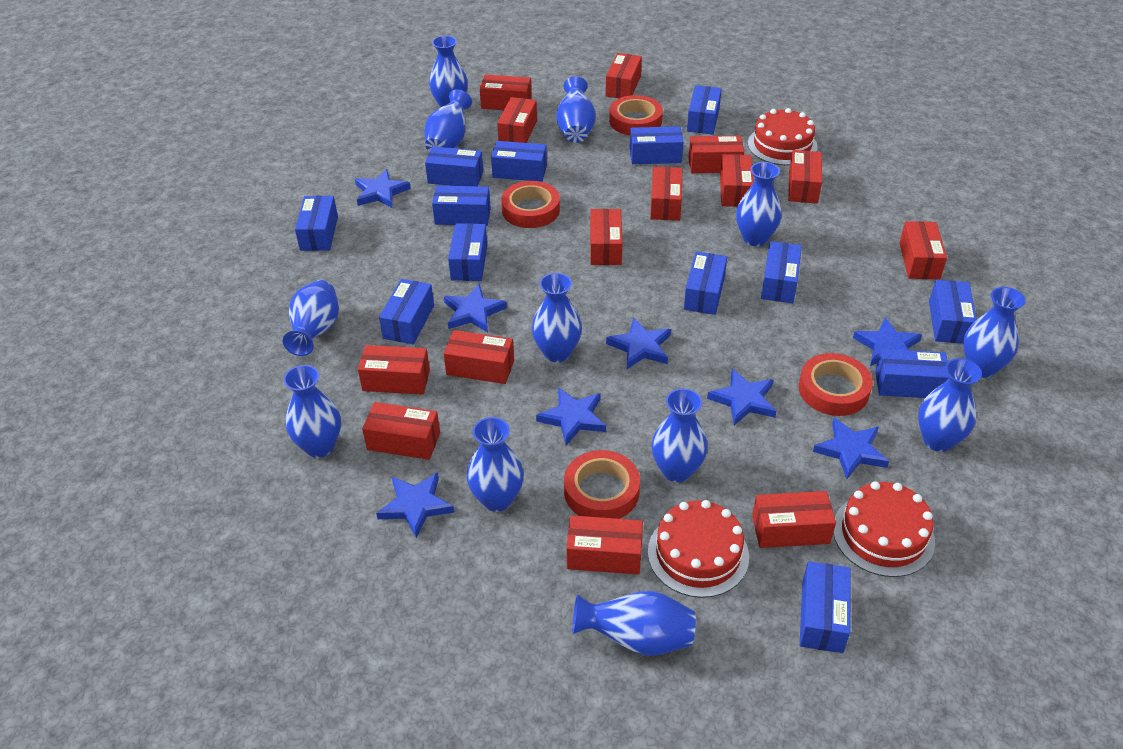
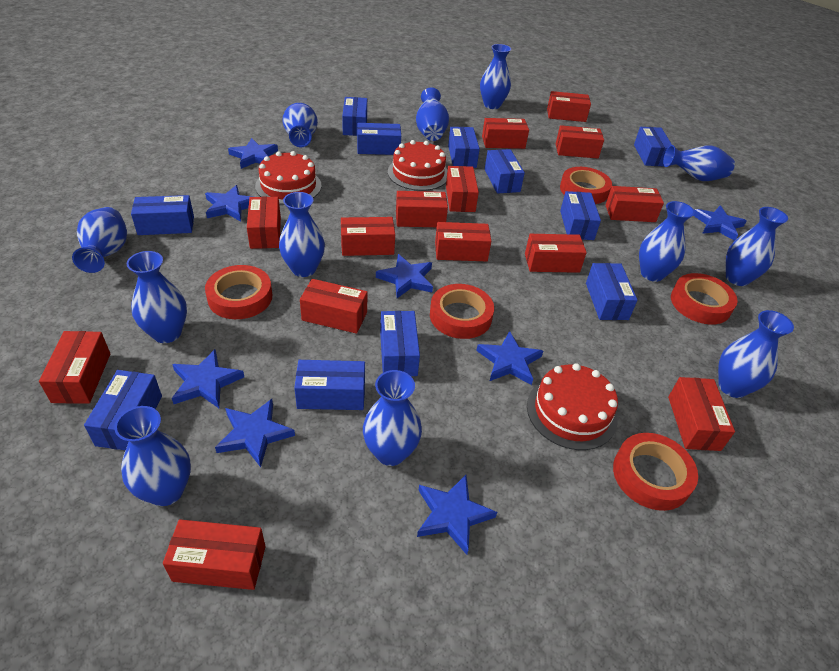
blue box: [295,196,338,251] [379,279,434,344] [425,146,483,186] [432,186,491,226] [448,223,487,281] [491,141,547,182] [630,126,683,164] [684,251,727,315] [687,85,722,134] [761,241,802,303] [800,561,851,653] [875,349,949,398] [929,280,977,344] = 13 -> [84,370,162,450] [131,195,194,235] [294,360,365,410] [342,97,367,136] [357,123,401,155] [380,311,420,376] [448,127,480,168] [485,149,525,194] [560,191,601,240] [586,263,638,320] [634,127,672,167] = 11
red tape: [501,181,560,228] [564,450,640,519] [609,95,663,135] [799,353,873,416] = 4 -> [205,265,272,319] [430,284,494,339] [560,167,612,204] [613,433,698,511] [671,273,738,325] = 5

